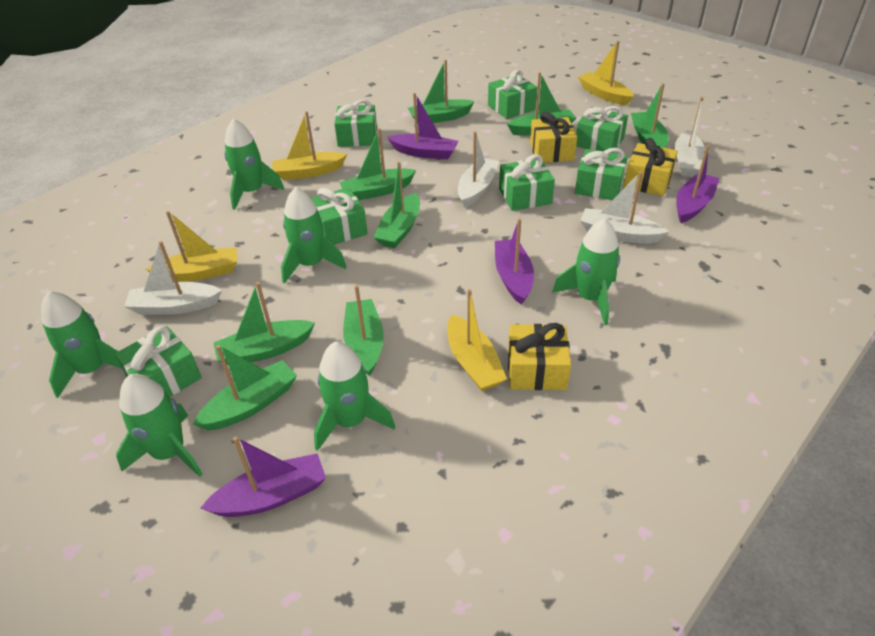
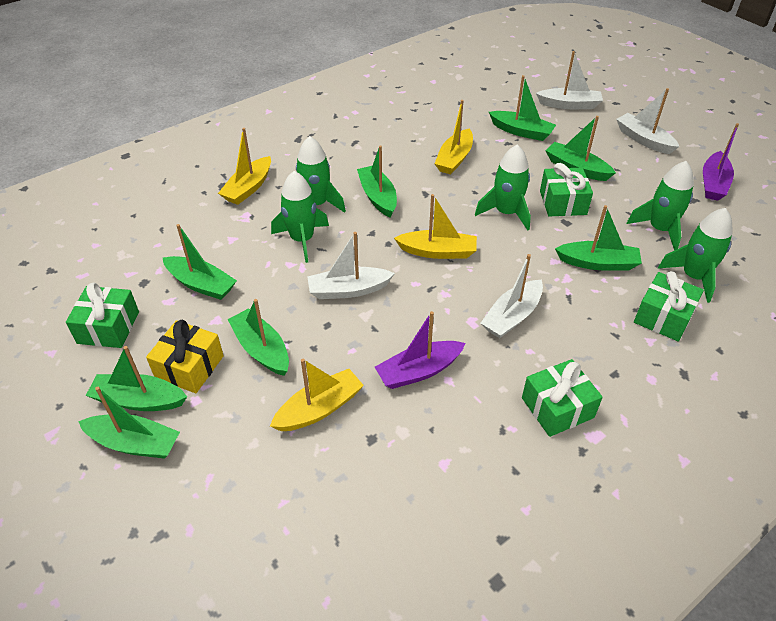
green gift: [115,326,202,397] [311,187,368,245] [334,99,377,147] [488,70,537,119] [499,154,555,211] [575,148,628,200] [576,106,628,153] = 7 -> [66,283,139,348] [522,359,603,437] [540,163,593,216] [634,271,704,342] = 4
green rocket: [41,291,122,398] [116,374,203,477] [224,118,284,210] [281,187,347,284] [314,341,395,451] [552,218,620,325] = 6 -> [271,171,329,263] [296,136,346,213] [475,144,531,231] [627,161,694,251] [658,208,733,303] = 5
purple boat: [201,437,326,517] [387,93,459,160] [495,218,534,305] [676,145,719,223] = 4 -> [375,311,466,389] [703,123,739,201] = 2
yellow gift: [508,323,571,390] [530,112,577,163] [624,138,678,196] = 3 -> [146,320,224,393] = 1

